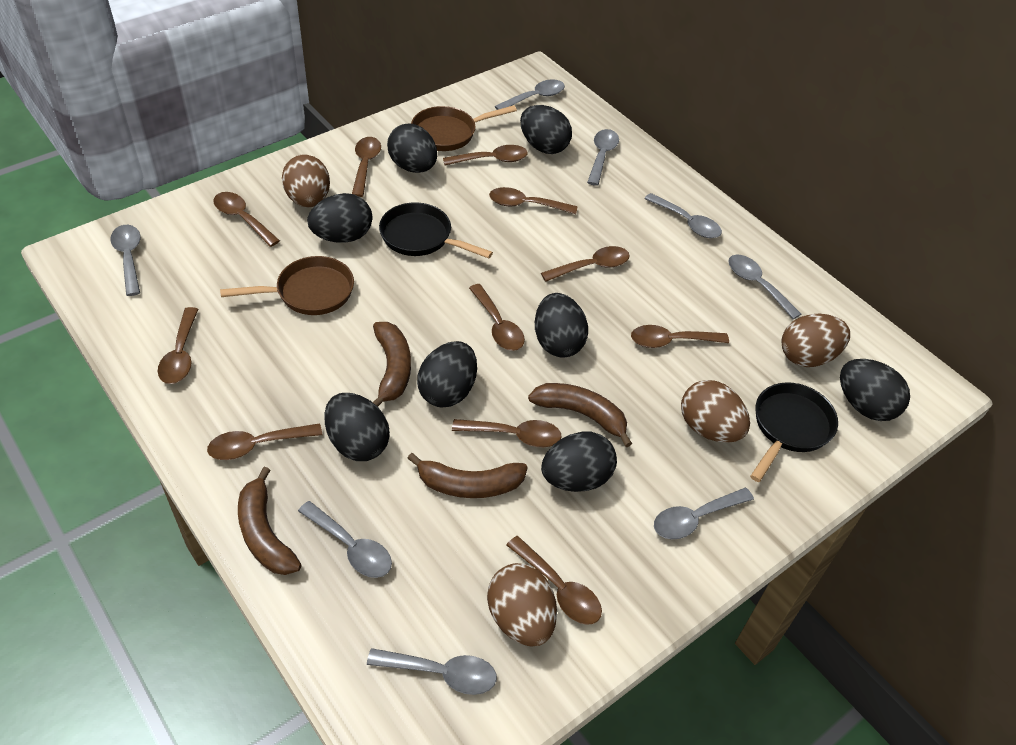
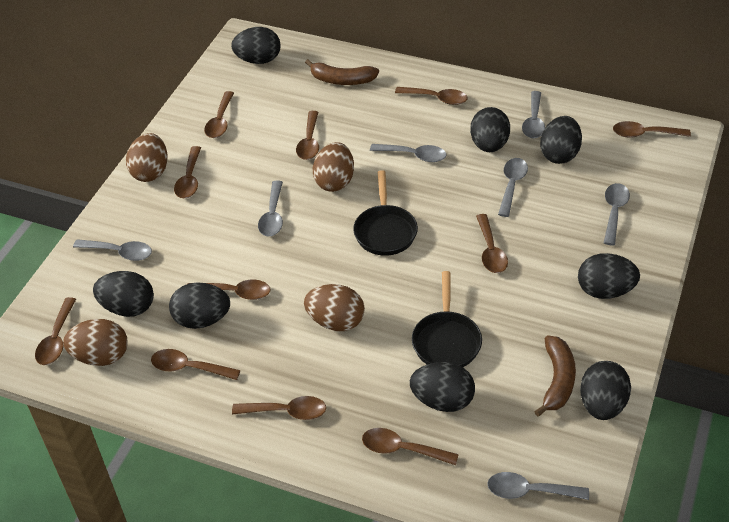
brown banana: [238,467,301,575] [373,322,411,406] [407,453,528,498] [528,383,632,447] = 4 -> [305,59,379,85] [534,335,576,416] = 2
brown pan: [220,256,354,315] [411,105,517,151] = 2 -> none = 0
grey spoon: [110,225,141,296] [298,501,392,578] [367,648,497,695] [495,79,565,110] [587,129,619,186] [644,193,722,238] [654,488,754,539] [728,255,801,319] = 8 -> [73,239,152,261] [258,181,283,237] [370,144,446,162] [487,472,589,500] [498,158,528,217] [522,91,545,138] [604,183,630,245] = 7

